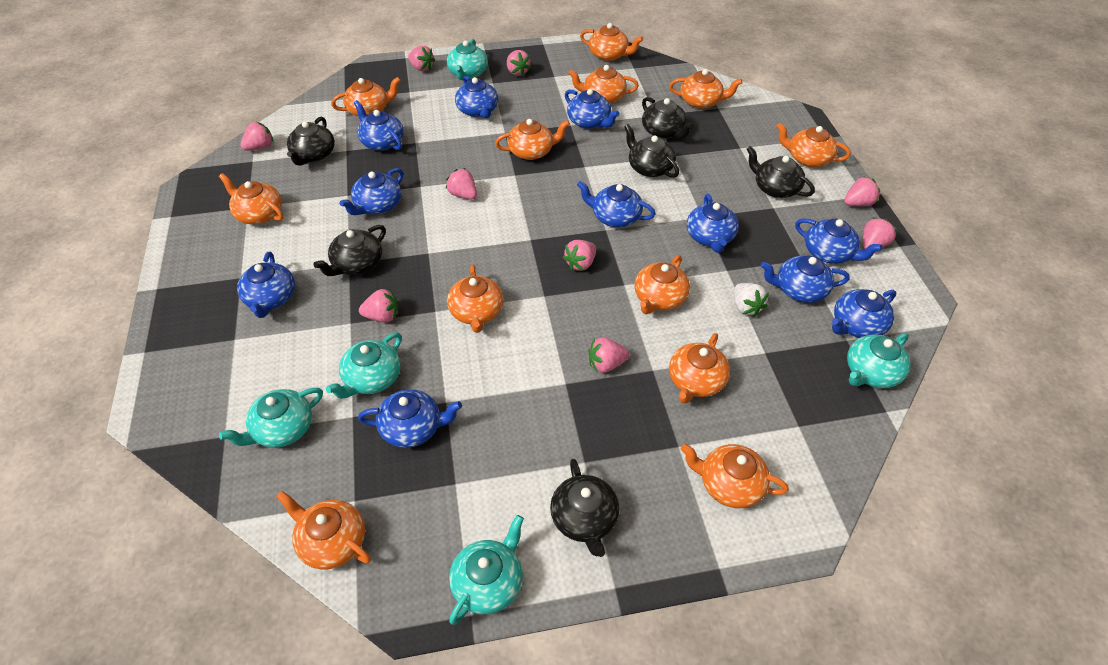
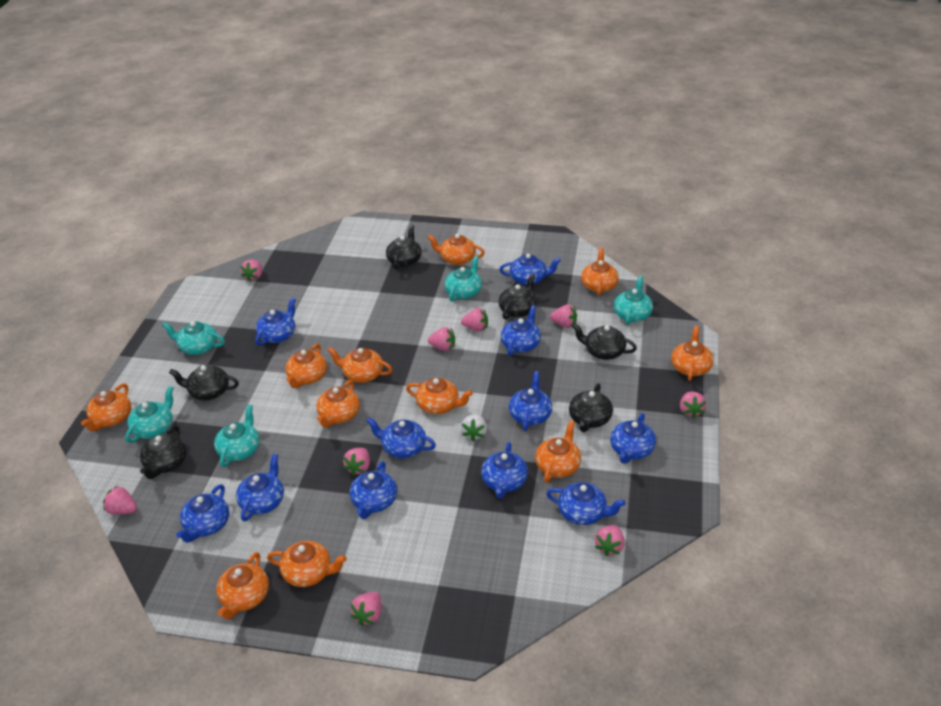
orange teapot: [219,173,283,224] [276,491,371,569] [331,77,401,116] [447,265,503,333] [495,119,570,160] [568,65,639,103] [580,23,643,61] [634,255,690,314] [669,69,743,109] [669,333,730,404] [681,444,789,508] [776,123,851,167] = 12 -> [81,383,131,431] [216,552,269,620] [267,541,347,587] [285,344,327,388] [316,380,360,428] [328,347,392,383] [406,378,473,414] [428,234,485,265] [535,420,581,483] [581,248,619,296] [671,326,714,381] = 11

